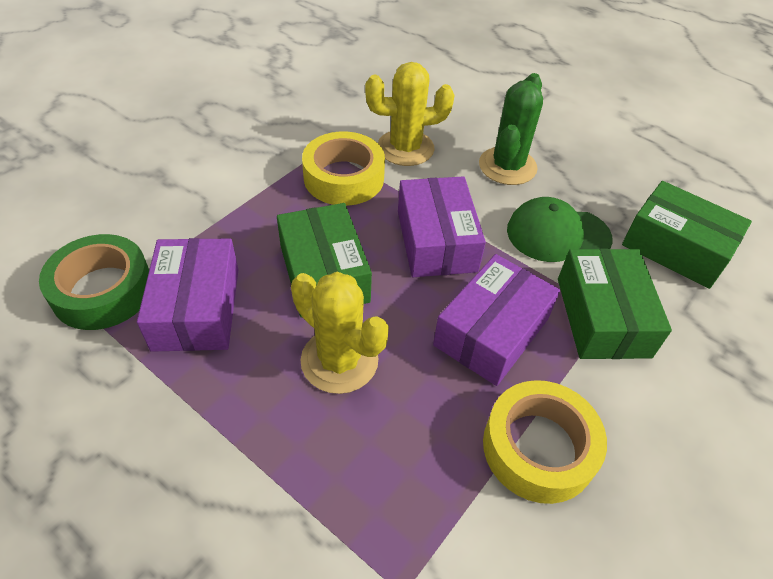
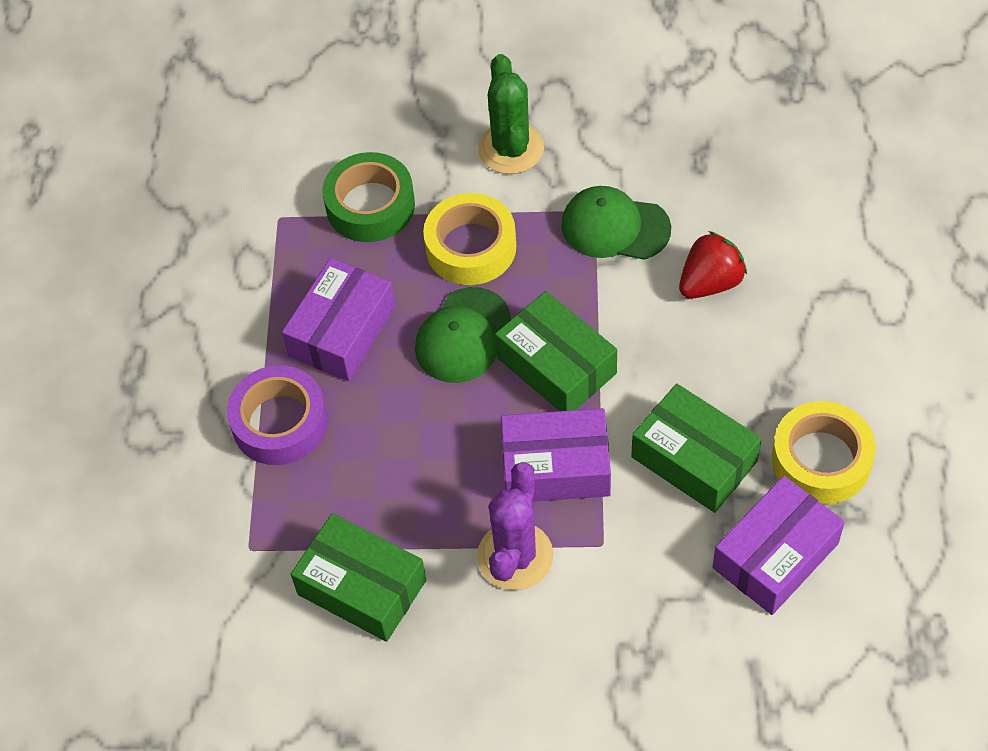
green cap: [507,197,613,262] = 1 -> [415,287,511,383] [561,186,671,260] = 2
purple cactus: none = 0 -> [477,462,553,590] = 1
purple tape: none = 0 -> [227,365,328,465] = 1
red strawberry: none = 0 -> [679,231,747,299] = 1
yellow cactus: [291,272,389,394] [365,62,454,166] = 2 -> none = 0

